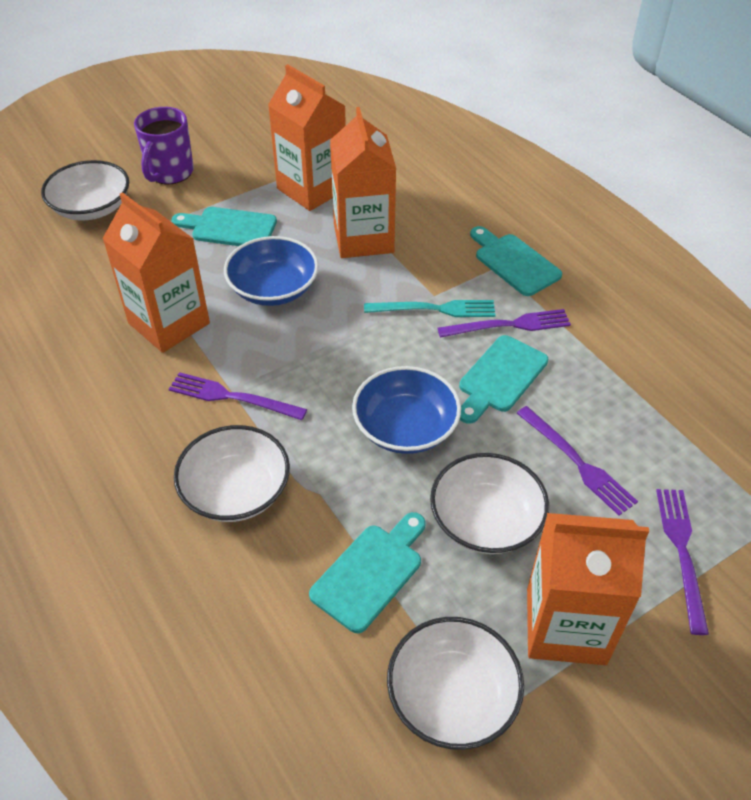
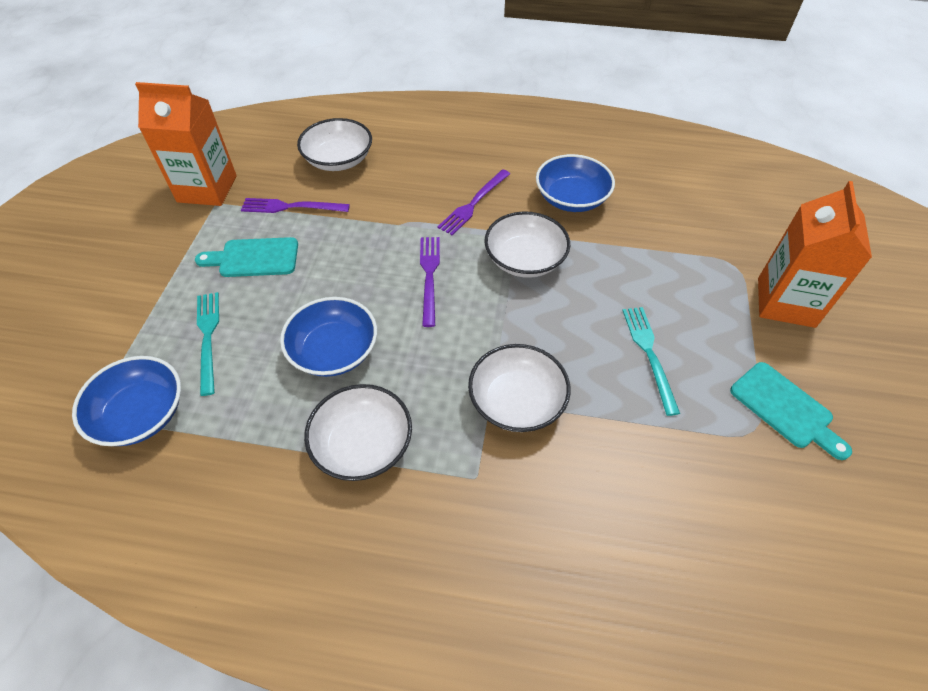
blue bowl: [224,236,319,306] [352,366,461,454] = 2 -> [72,356,181,446] [280,297,377,377] [536,154,615,212] = 3
orange carton: [102,192,210,353] [268,64,346,211] [330,107,396,258] [527,513,649,665] = 4 -> [135,82,237,206] [758,181,872,328] = 2
purple fork: [169,372,307,420] [438,309,571,338] [517,406,638,516] [656,489,709,635] = 4 -> [241,198,350,213] [420,237,440,327] [437,169,510,236] = 3
purple mug: [134,107,194,184] = 1 -> none = 0
turquoise cutting board: [171,207,277,246] [309,512,426,633] [459,335,548,424] [470,226,562,296] = 4 -> [195,237,298,277] [730,362,852,460] = 2
turquoise fork: [364,300,496,317] = 1 -> [197,292,219,396] [622,307,680,416] = 2

